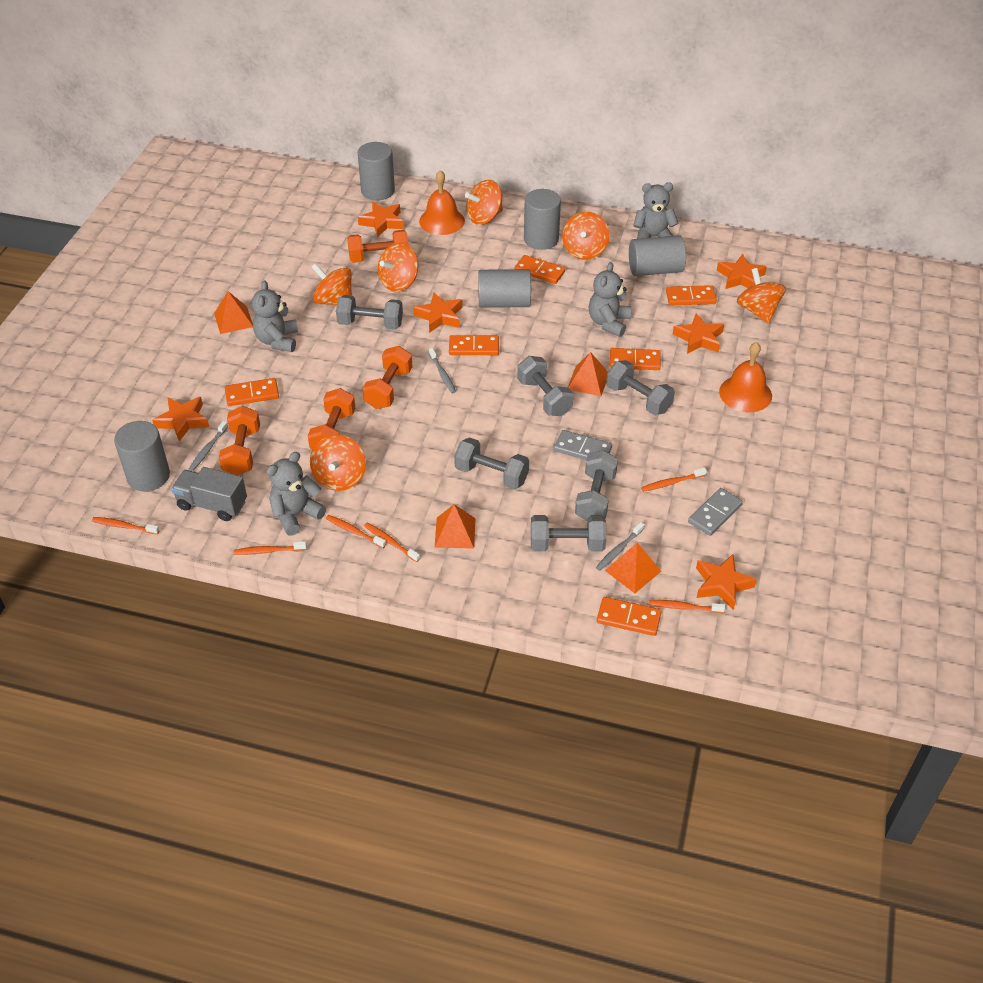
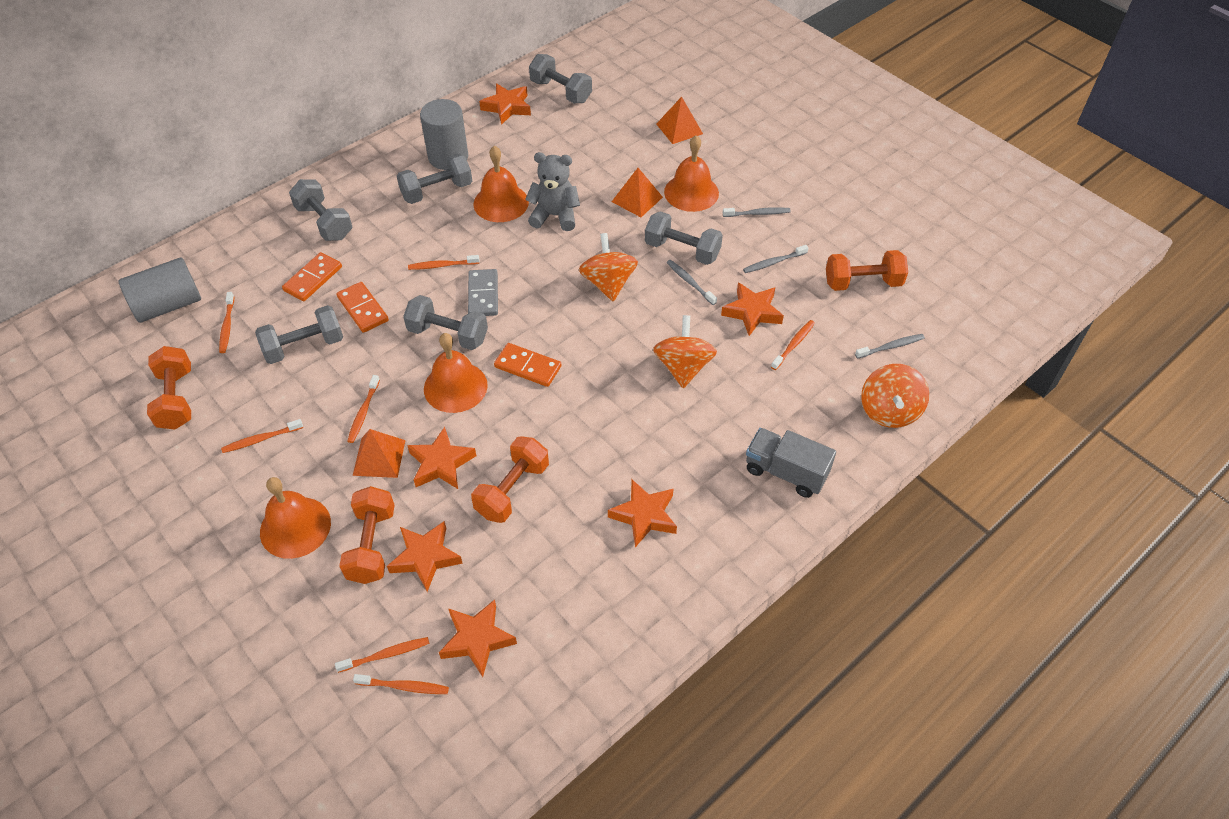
grey cylinder: [114,421,170,491] [358,142,395,201] [478,269,531,308] [524,189,561,250] [629,235,686,276] = 5 -> [119,257,201,323] [420,99,468,170] = 2
grey domino: [554,430,612,460] [688,488,743,536] = 2 -> [468,269,498,316] = 1
grey teddy bear: [252,280,298,352] [266,452,326,536] [589,262,631,337] [633,182,679,239] = 4 -> [525,152,580,231] = 1
grey toothbrush: [189,421,228,471] [429,348,456,393] [596,522,644,571] = 3 -> [667,260,717,305] [723,207,791,217] [743,245,808,273] [855,334,925,359] = 4
orange bell: [419,170,465,235] [719,342,772,412] = 2 -> [260,477,331,559] [424,333,488,413] [474,146,529,222] [664,135,719,212] = 4
orange domino: [225,378,279,406] [449,335,499,355] [514,255,565,284] [597,597,662,636] [610,348,661,370] [666,285,717,305] = 6 -> [282,252,342,301] [336,282,389,333] [494,343,561,387] = 3
orange pyramid: [214,291,253,334] [435,504,476,549] [568,352,608,396] [605,543,661,593] = 4 -> [353,429,406,478] [612,168,663,217] [656,97,703,144] = 3
orange spinning top: [310,435,366,491] [312,263,352,306] [378,243,418,292] [465,180,503,225] [562,212,610,260] [737,268,786,324] = 6 -> [579,233,638,301] [653,315,717,388] [861,364,929,428] = 3
orange toothbrush: [92,517,159,534] [234,541,307,555] [326,515,386,548] [364,523,420,562] [641,467,707,492] [649,600,725,613] = 6 -> [219,292,234,353] [221,419,303,453] [335,637,429,673] [347,375,380,443] [353,674,449,694] [408,255,480,270] [771,320,815,370] = 7

